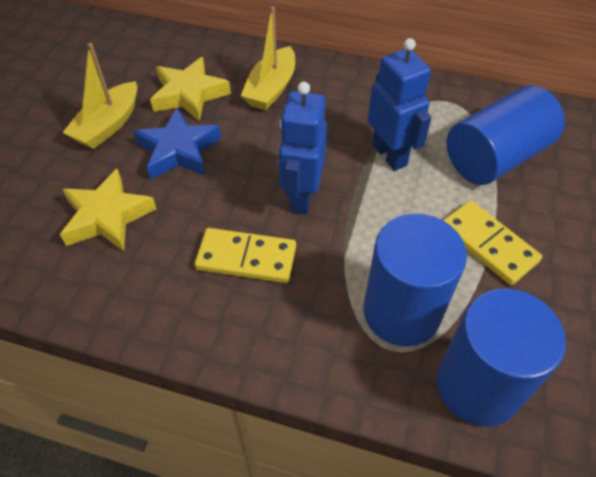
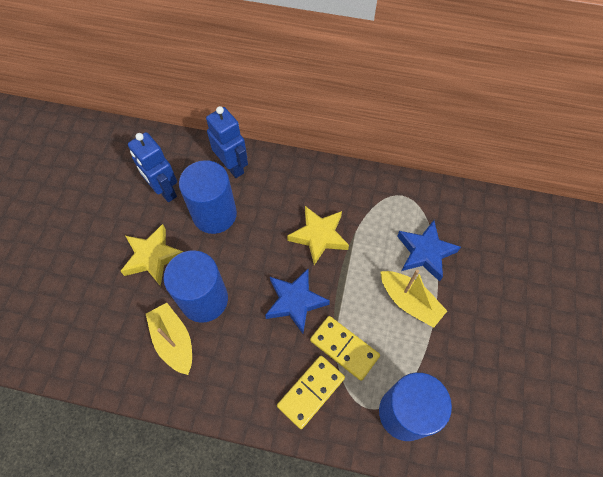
blue star: [133,108,221,179] = 1 -> [265,268,330,333] [397,220,461,281] = 2

